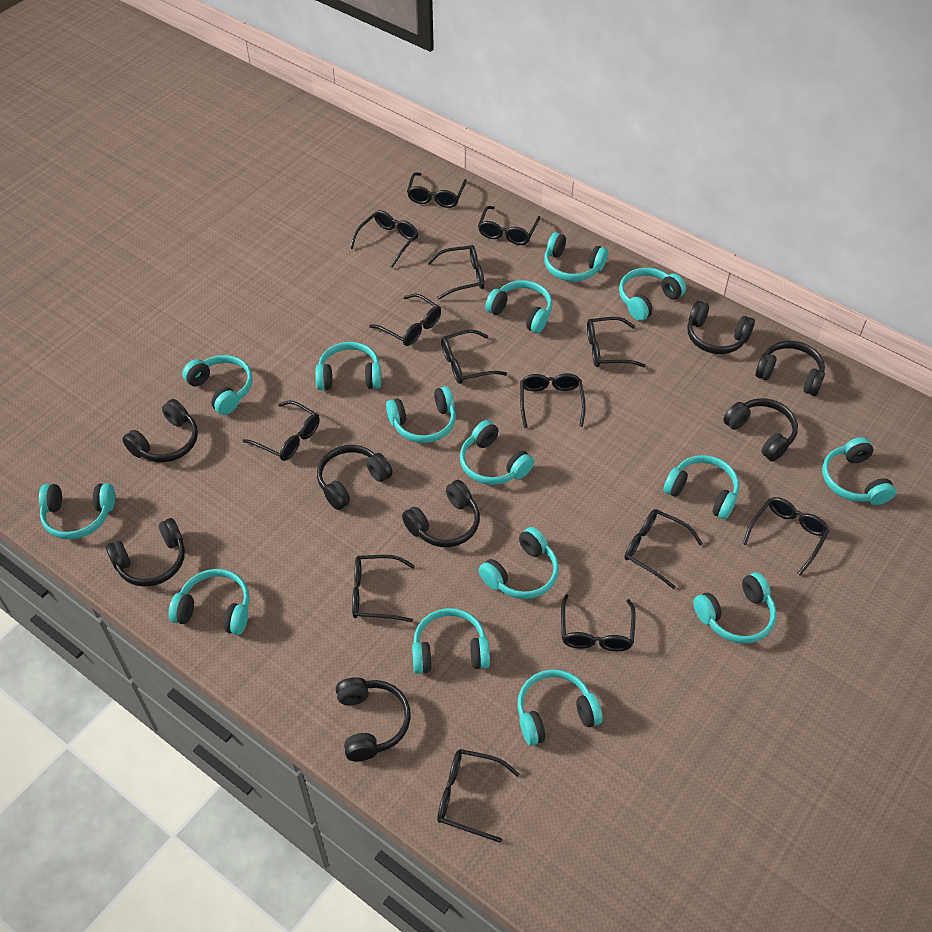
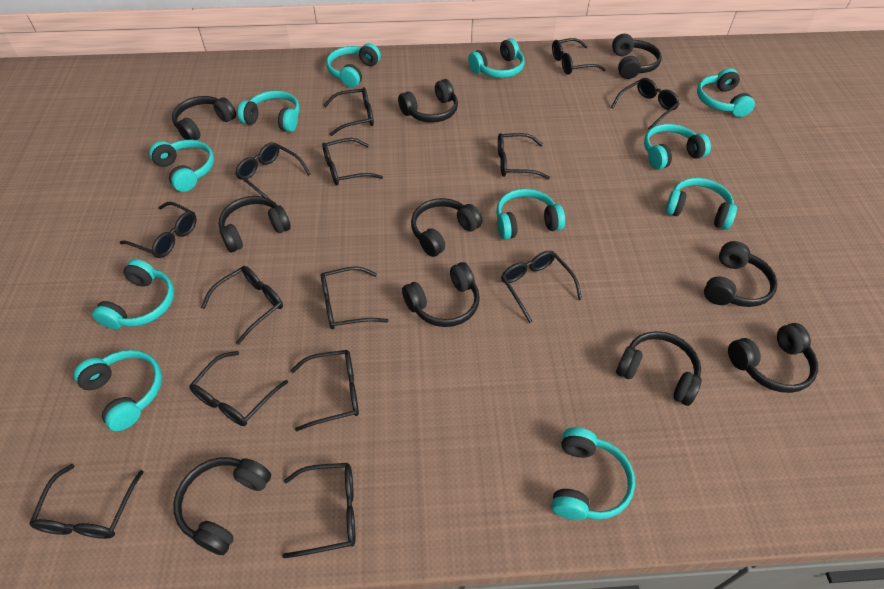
black headphones: [106,518,185,587] [122,399,198,462] [317,445,393,510] [336,677,411,761] [402,480,480,547] [687,301,755,354] [723,398,798,461] [755,341,825,396] = 8 -> [172,96,236,140] [173,457,271,555] [219,196,291,252] [398,79,458,123] [402,262,480,327] [411,198,483,257] [612,34,662,79] [616,331,702,406] [704,241,777,307] [728,323,818,393] = 10
turquoise headphones: [39,483,115,539] [169,569,250,635] [182,355,253,415] [315,342,381,390] [386,386,456,443] [412,608,490,674] [460,420,534,485] [479,527,559,599] [485,280,552,333] [517,669,603,746] [544,232,608,282] [619,268,686,321] [664,455,739,519] [693,572,777,643] [822,437,896,505] = 15 -> [74,350,162,431] [92,259,174,329] [149,140,214,192] [238,90,300,132] [326,43,381,88] [468,38,524,78] [496,188,565,240] [552,427,635,520] [644,124,711,170] [665,178,737,230] [697,68,755,117] = 11

